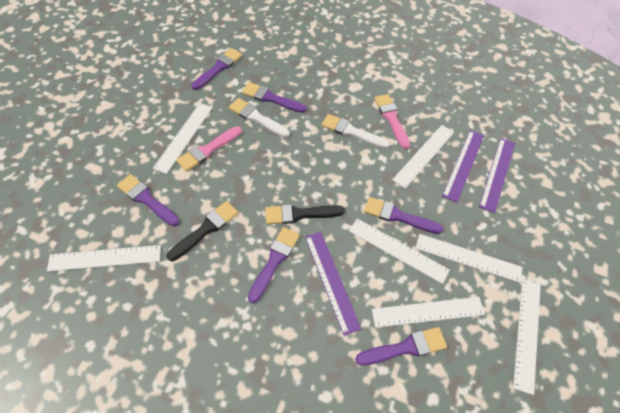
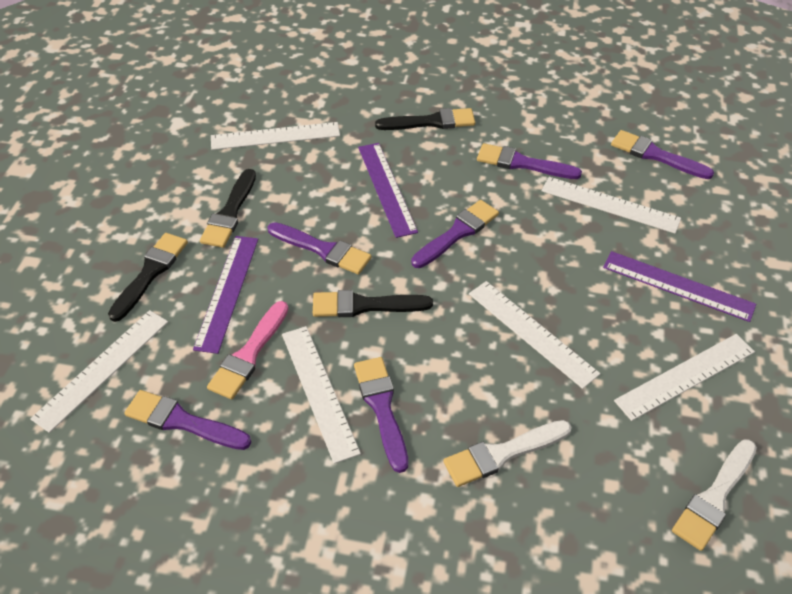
black brush: [167,201,238,261] [265,204,345,224] = 2 -> [108,233,188,322] [200,169,256,248] [313,290,433,317] [375,108,475,130] = 4
pink brush: [176,126,242,171] [374,94,410,149] = 2 -> [207,301,288,399] = 1
white ruler: [47,245,161,272] [153,103,213,174] [349,219,450,284] [372,297,485,328] [392,125,454,189] [416,234,523,283] [513,279,541,395] = 7 -> [30,310,168,433] [211,122,340,150] [282,326,361,464] [469,281,600,389] [541,177,681,234] [614,334,755,421] = 6

